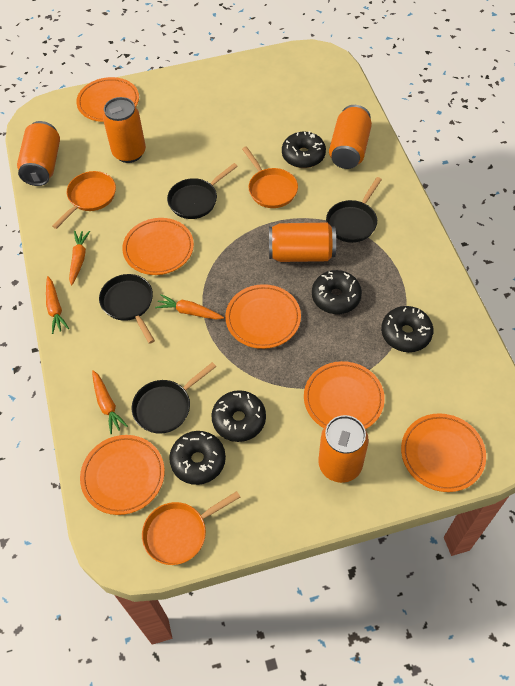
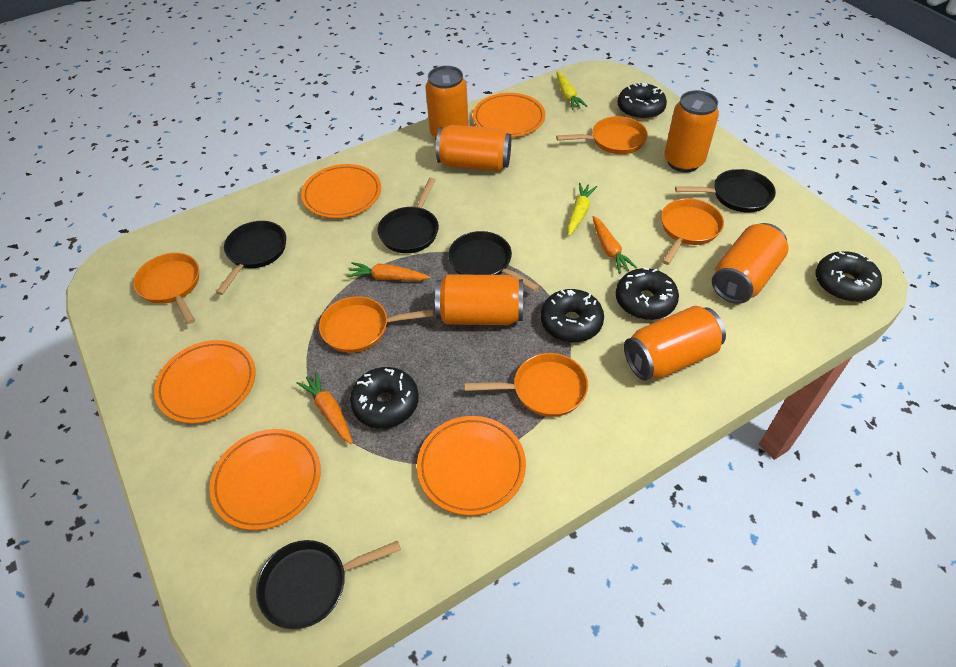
black pan: [99,274,155,344] [132,362,216,434] [167,163,238,219] [326,177,382,243] = 4 -> [216,221,286,295] [256,540,401,629] [377,178,439,253] [448,231,539,291] [675,169,776,213] = 5
orange can: [17,121,60,186] [103,97,146,163] [269,223,336,262] [318,415,369,483] [329,105,372,169] = 5 -> [426,66,469,139] [435,274,523,325] [436,125,511,171] [624,306,726,381] [664,90,719,172] [712,223,789,304] = 6
orange carrot: [46,276,69,334] [69,231,90,286] [92,370,128,434] [155,294,224,320] = 4 -> [296,371,353,444] [347,262,430,281] [593,216,637,274] = 3
orange pan: [52,171,116,229] [142,491,240,565] [242,146,298,208] = 3 -> [133,253,199,324] [319,296,433,353] [464,353,588,417] [556,116,648,154] [661,198,724,265] = 5
orange plate: [76,77,139,122] [80,435,165,515] [122,218,194,275] [225,284,301,349] [304,361,385,429] [401,413,486,492] = 6 -> [154,340,256,424] [209,429,321,530] [301,164,381,218] [417,416,526,516] [473,93,545,137] = 5
yellow carrot: none = 0 -> [557,71,588,110] [567,183,597,236] = 2

